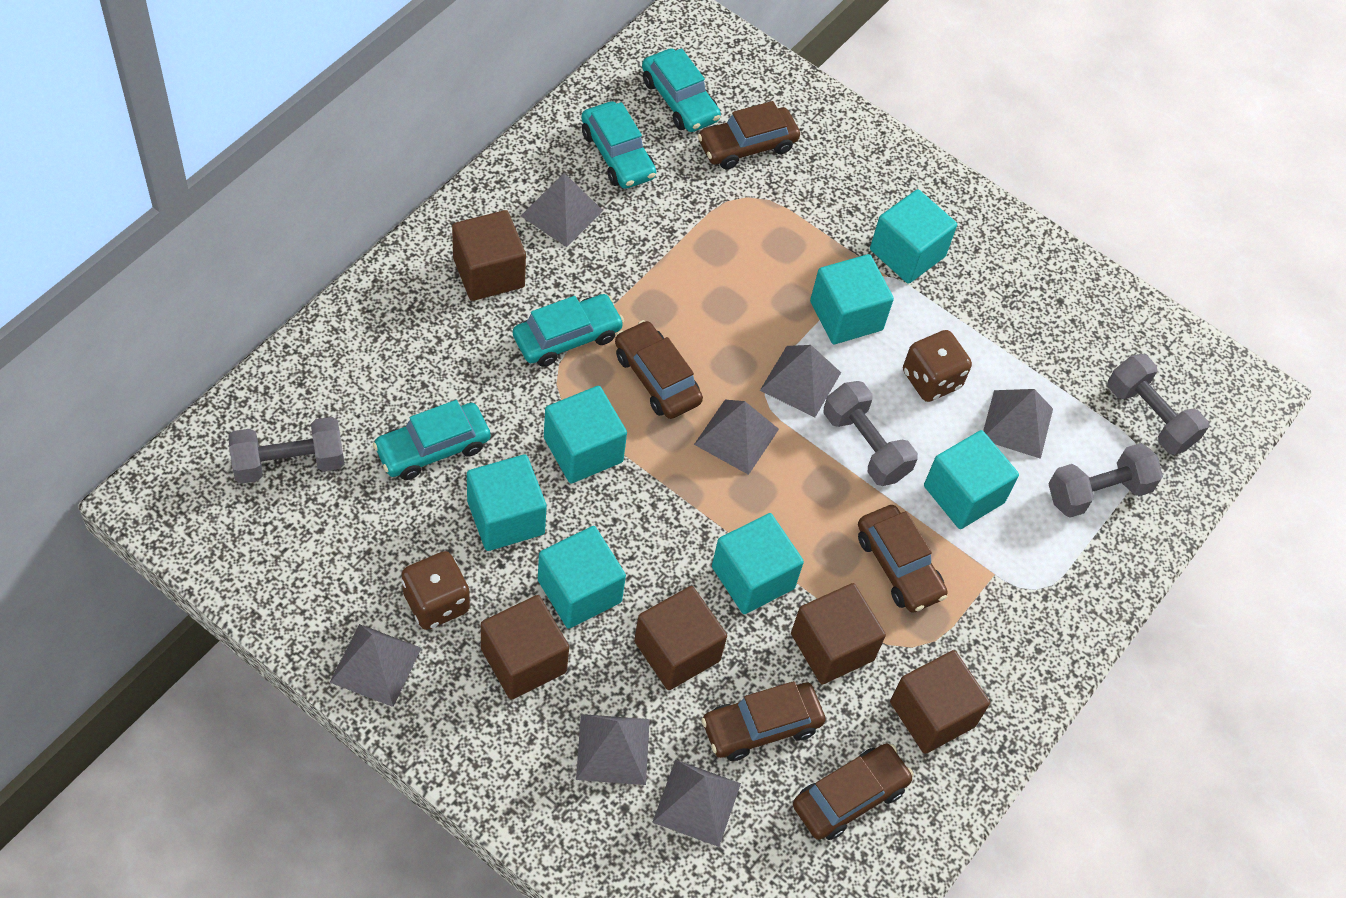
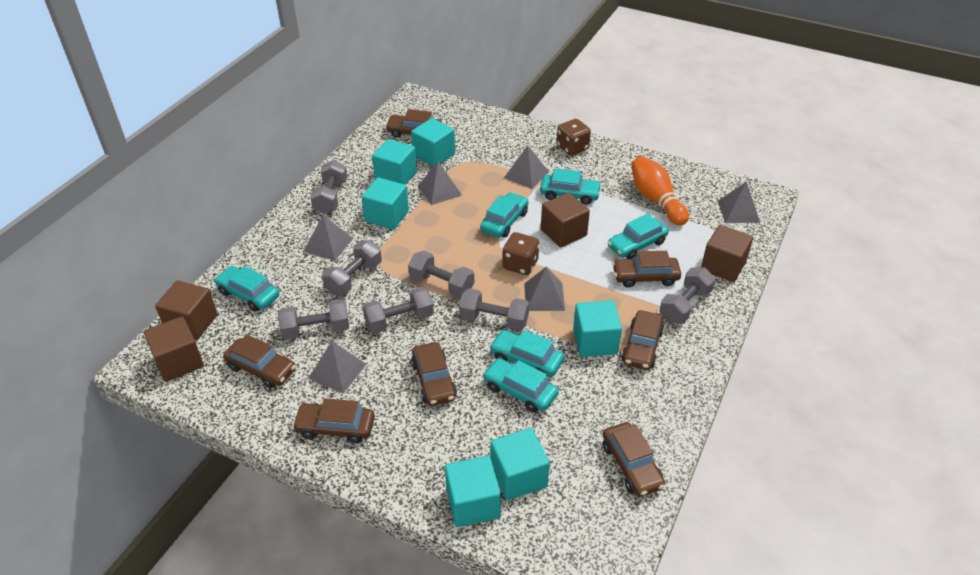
brown car: [615,320,703,419] [697,101,800,169] [701,681,825,761] [793,744,914,840] [858,505,948,613] = 5 -> [223,334,296,388] [292,398,375,444] [385,109,442,138] [411,342,457,406] [603,422,665,497] [612,251,681,288] [621,310,664,370] = 7
brown cube: [452,210,526,301] [481,595,569,700] [634,586,727,690] [791,583,886,685] [890,650,990,754] = 5 -> [144,316,204,382] [155,280,218,340] [541,192,590,247] [701,225,753,282] = 4
grey dumbbell: [228,417,344,484] [824,381,918,486] [1048,443,1163,518] [1108,354,1209,455] = 4 -> [278,299,349,340] [310,160,347,214] [322,240,382,295] [362,287,434,333] [408,251,474,298] [459,288,529,331] [660,267,715,324] = 7
grey pyramid: [330,624,421,707] [521,173,603,247] [576,714,650,785] [652,760,741,847] [694,400,779,475] [760,345,841,418] [983,389,1053,459] = 7 -> [304,215,353,261] [308,341,367,393] [418,161,462,205] [504,145,549,189] [524,267,565,311] [717,182,760,223] = 6
orange bowling pin: none = 0 -> [631,156,689,226] = 1
turquoise car: [373,400,490,480] [513,294,624,367] [581,101,656,189] [642,48,721,132] = 4 -> [214,266,279,311] [480,192,529,237] [482,358,558,413] [489,330,564,377] [540,168,602,205] [608,214,669,259] = 6
turquoise cube: [467,454,547,551] [538,526,626,629] [544,386,627,483] [712,513,804,614] [810,254,894,344] [870,189,957,284] [924,430,1019,529] = 7 -> [361,177,409,230] [372,139,417,185] [411,118,455,167] [445,456,501,527] [491,428,550,500] [573,300,622,357] = 6

